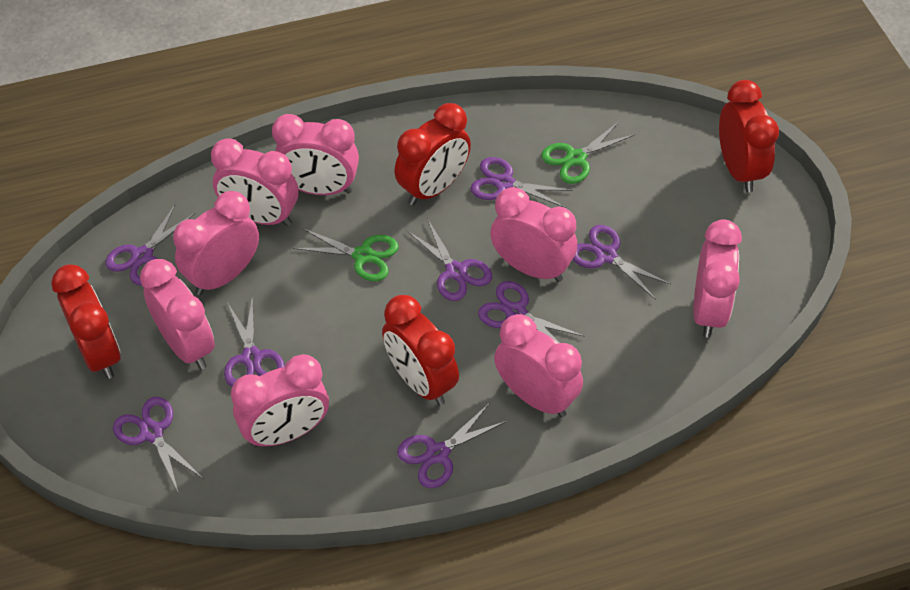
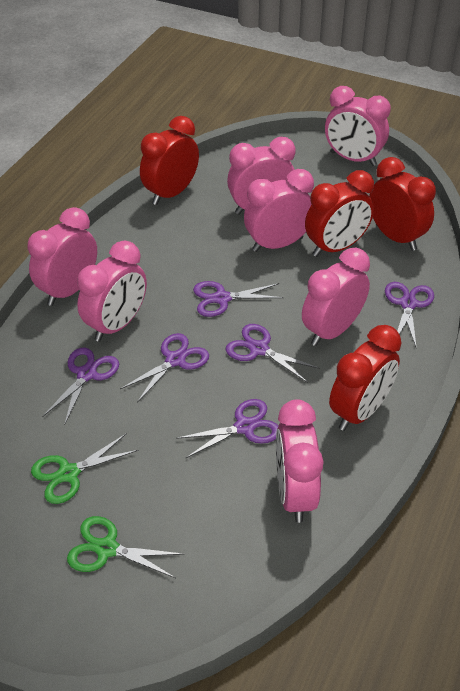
pink clock: [140,259,215,370] [173,191,259,295] [211,138,298,226] [231,354,329,447] [272,114,359,195] [490,187,577,282] [494,314,583,417] [693,219,742,338] = 8 -> [27,207,97,306] [77,241,147,342] [227,137,296,215] [244,169,314,252] [276,400,324,523] [302,248,370,346] [325,86,391,166] = 7
purple scissors: [105,204,196,285] [113,397,204,493] [224,295,285,387] [397,403,507,488] [406,218,492,301] [470,157,573,208] [478,281,585,343] [572,225,670,300] = 8 -> [42,347,119,425] [120,333,209,403] [176,399,279,458] [193,281,284,317] [226,324,320,383] [385,282,434,349] = 6

